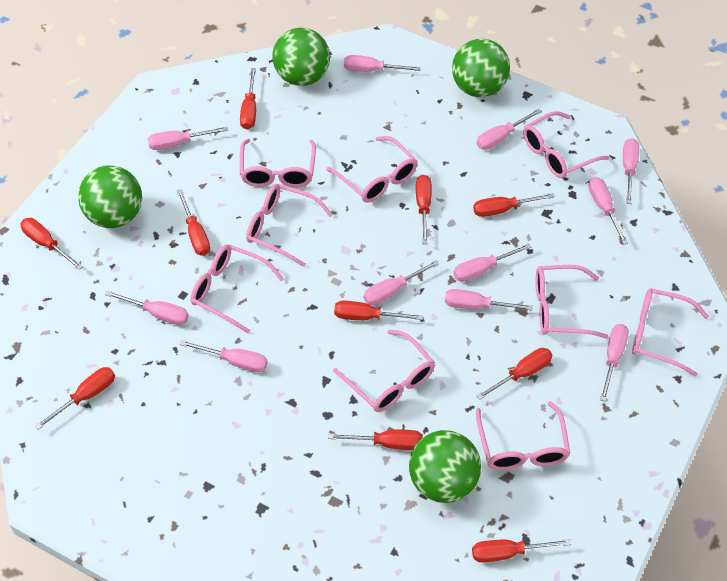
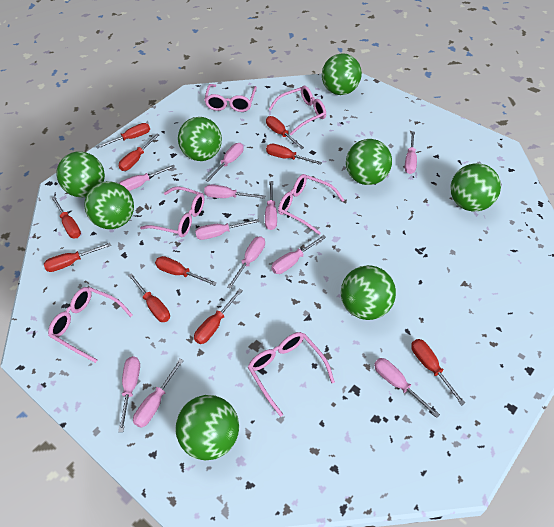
green ball: [78,166,142,228] [272,28,330,86] [409,430,481,503] [452,39,510,97] = 4 -> [56,151,105,198] [84,181,134,229] [176,395,239,460] [178,117,222,161] [322,53,362,95] [341,265,396,320] [346,139,392,185] [450,163,501,211] = 8
pink glasses: [191,244,284,333] [240,139,316,187] [246,184,333,267] [326,136,417,202] [333,330,435,412] [476,401,570,470] [523,111,609,178] [535,265,608,338] [632,288,709,376] = 9 -> [48,287,133,363] [140,187,205,237] [204,84,257,112] [248,332,335,417] [268,86,326,135] [278,174,344,235] = 6

